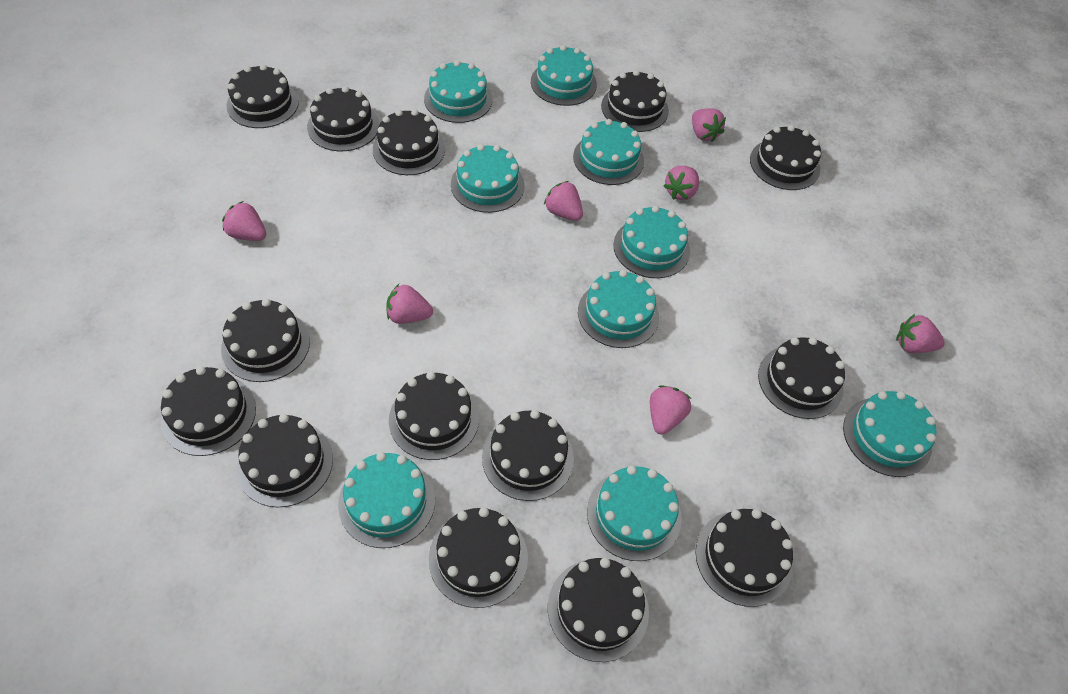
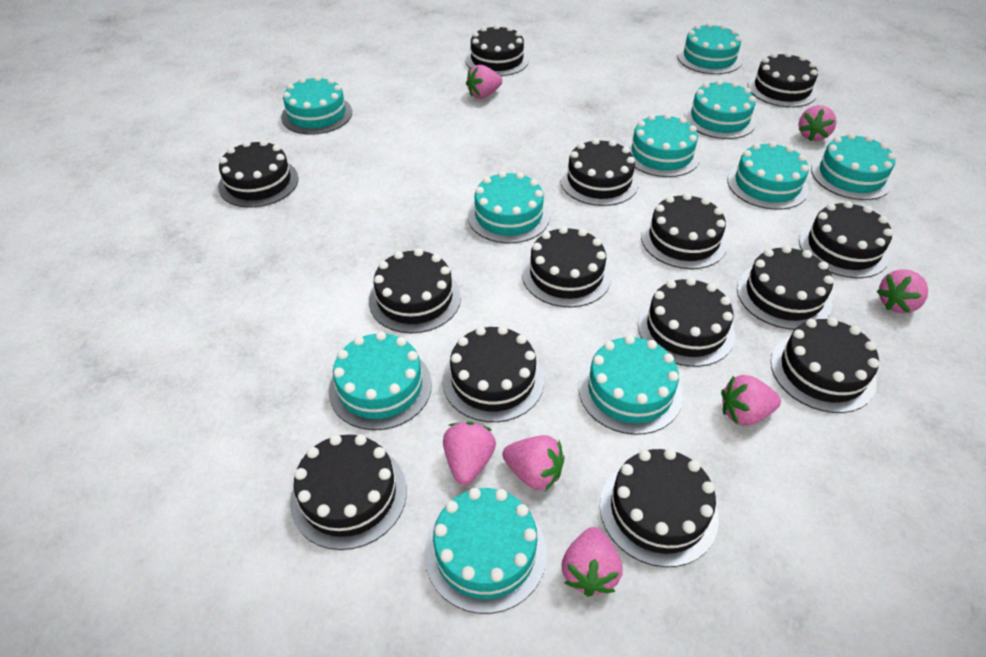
turquoise cake: [338,452,435,548] [424,60,493,123] [451,144,525,213] [531,45,597,106] [573,119,644,185] [578,270,659,348] [587,466,682,561] [613,206,690,278] [843,391,937,477] = 9 -> [281,75,352,135] [328,331,432,430] [424,488,547,614] [468,171,550,243] [578,335,683,435] [625,113,700,177] [677,22,742,74] [684,79,756,139] [727,141,809,210] [811,133,896,200] = 10

